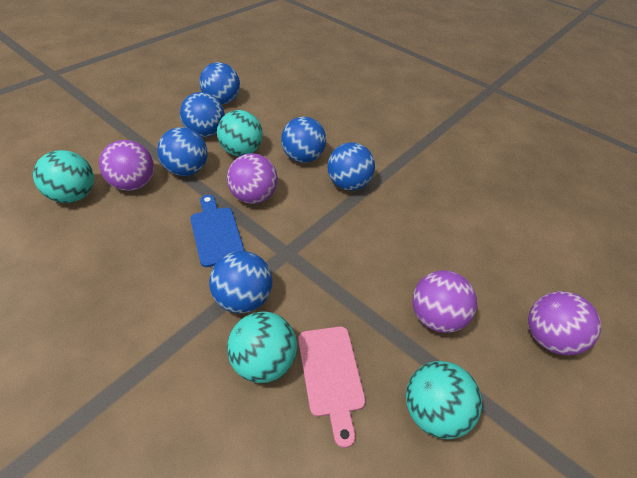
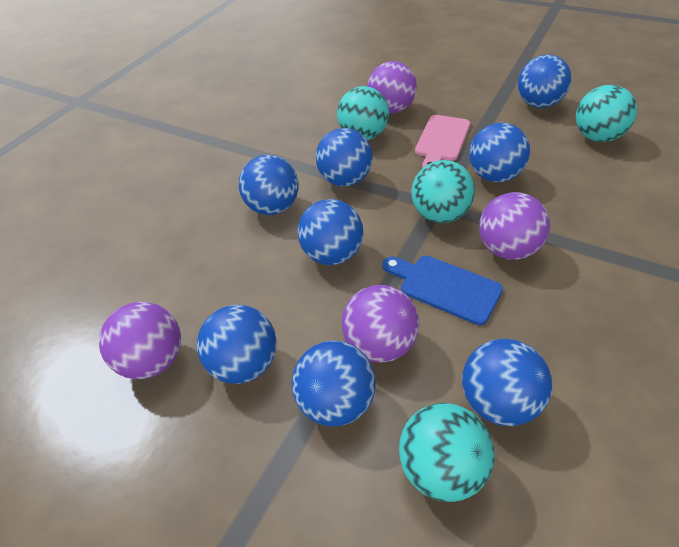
blue ball: [157,127,208,176] [180,92,225,137] [199,62,240,104] [209,251,272,313] [281,117,326,163] [327,142,375,191] = 6 -> [197,305,277,384] [239,155,299,215] [292,340,376,427] [298,199,363,265] [316,128,373,186] [462,338,552,426] [469,122,530,182] [518,55,572,108] = 8

